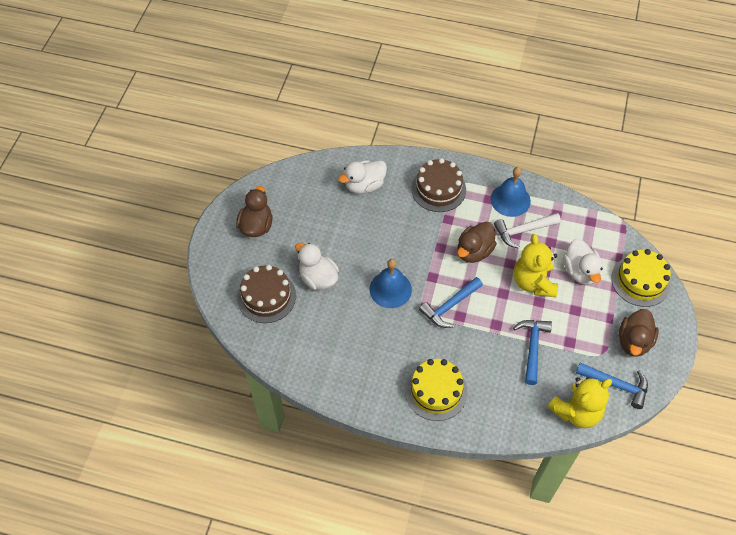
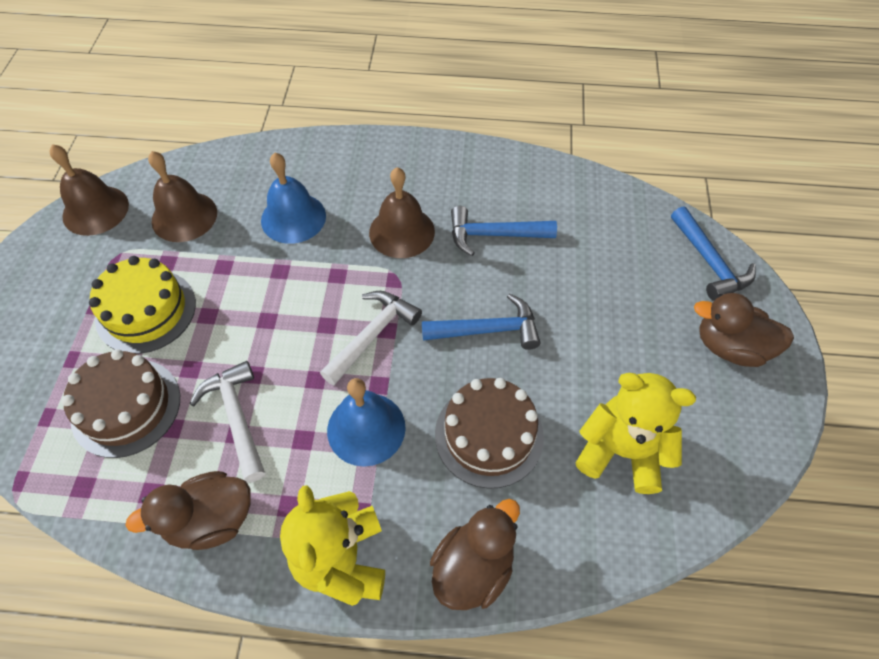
brown bell: none = 0 -> [49,144,129,236] [148,151,217,242] [369,167,435,258] = 3
white duck: [295,243,339,290] [338,160,387,194] [563,239,603,285] = 3 -> none = 0
white hammer: [494,213,561,249] = 1 -> [190,361,265,483] [320,291,422,385] = 2
yellow cake: [405,359,468,421] [611,249,671,307] = 2 -> [89,256,196,354] = 1

